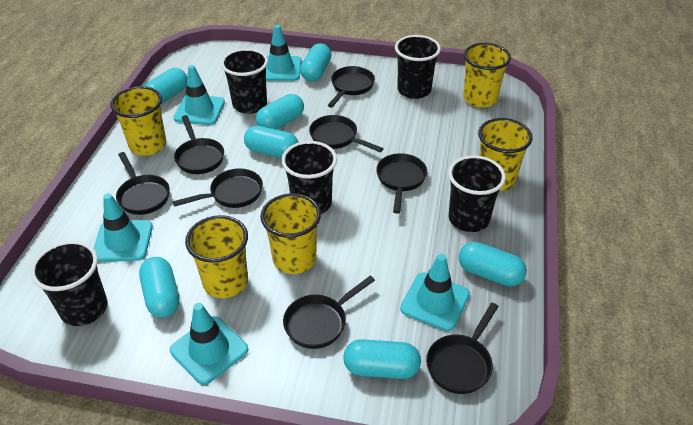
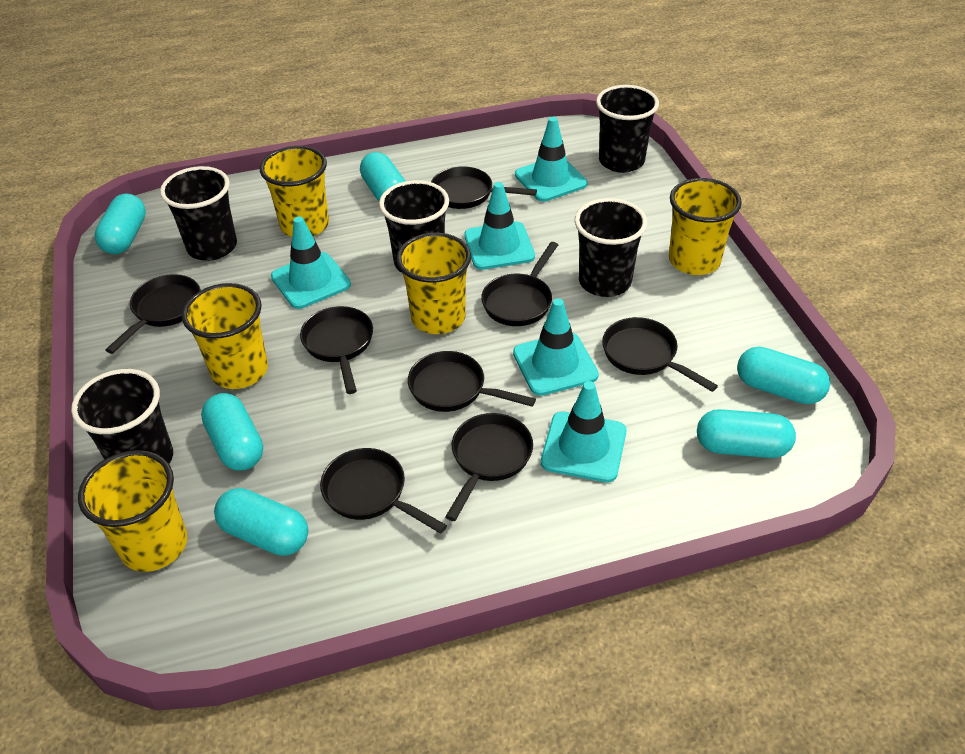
turquoise capsule: [139,257,180,318] [144,68,187,104] [244,126,299,158] [256,94,304,129] [300,43,332,81] [343,339,421,379] [459,242,527,286] = 7 -> [94,193,146,254] [201,393,263,471] [214,488,308,556] [360,152,405,201] [697,409,796,458] [737,347,830,404] = 6

